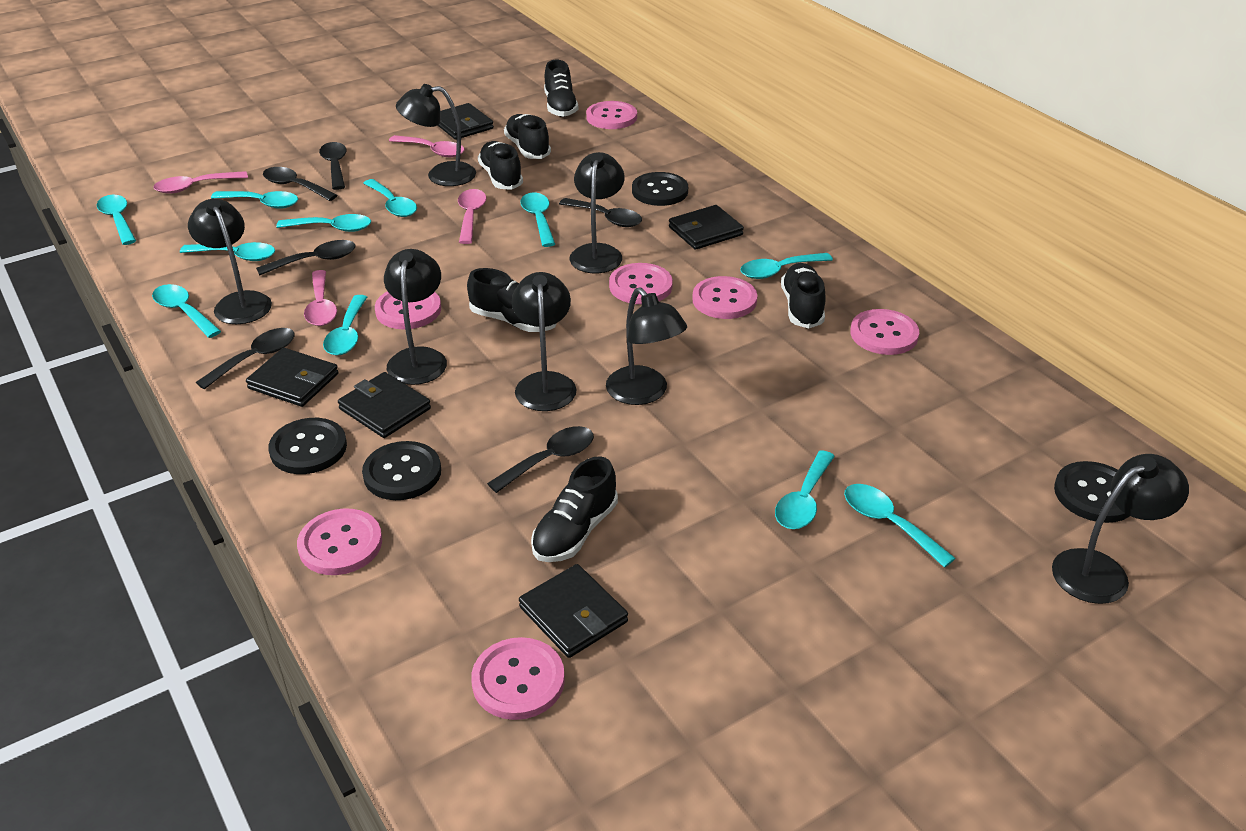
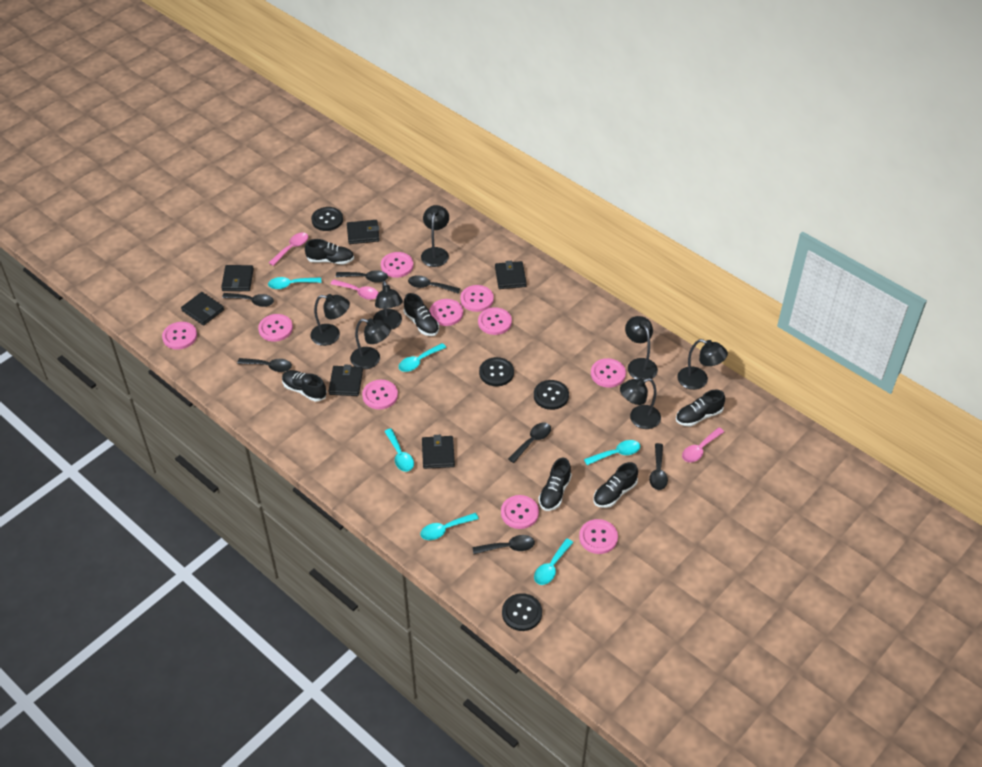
black spoon: [196,328,295,389] [256,240,356,276] [263,167,337,201] [319,142,347,190] [487,426,594,493] [559,198,642,227] = 6 -> [222,293,274,307] [237,358,292,372] [336,270,388,283] [408,275,460,293] [473,535,535,554] [508,422,551,463] [649,443,668,490] = 7
black wallet: [246,348,339,407] [338,372,431,438] [438,103,494,140] [519,564,628,658] [669,205,744,250] = 5 -> [181,292,224,326] [221,265,254,291] [329,365,363,396] [347,220,380,244] [422,435,455,469] [495,261,527,289] = 6
pink button: [297,509,382,575] [375,291,441,329] [471,637,565,720] [586,101,637,129] [609,263,673,304] [692,276,757,319] [850,309,919,355] = 7 -> [162,322,197,350] [258,314,293,342] [362,380,398,410] [381,252,413,278] [430,299,463,326] [460,285,494,312] [478,307,512,335] [501,495,539,529] [579,519,618,554] [591,358,626,388] = 10
pink spoon: [153,171,248,194] [304,270,337,326] [389,135,465,157] [458,189,486,244] = 4 -> [269,233,308,266] [331,280,378,300] [682,427,724,463] = 3
turquoise spoon: [97,194,136,245] [152,284,221,338] [180,242,275,261] [211,191,298,209] [276,214,371,232] [323,295,367,355] [363,179,417,217] [520,193,555,247] [740,253,833,279] [775,450,835,529] [844,484,956,568] = 11 -> [268,277,322,289] [384,428,414,472] [399,343,446,372] [420,513,479,540] [534,539,574,585] [584,440,641,465] = 6

